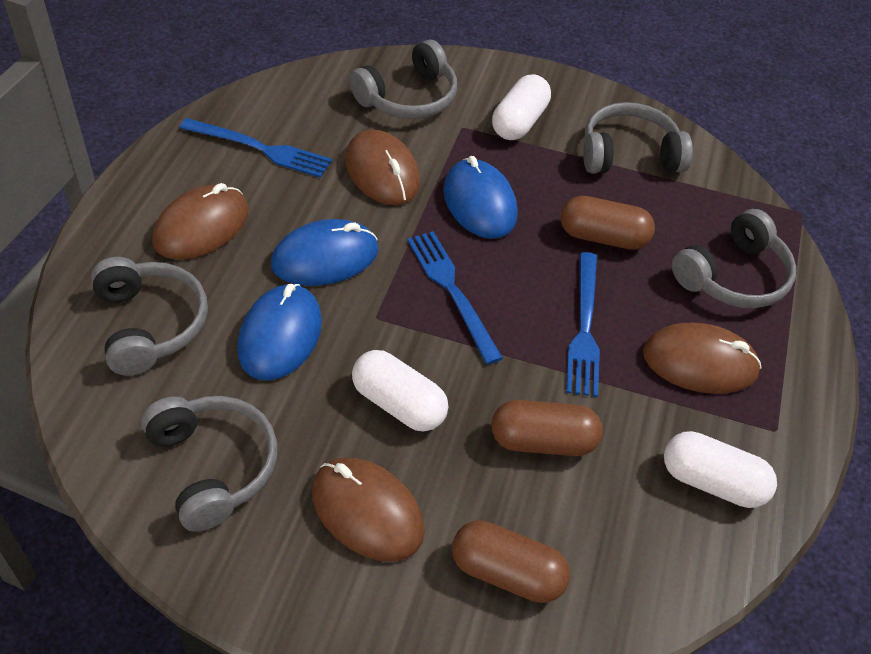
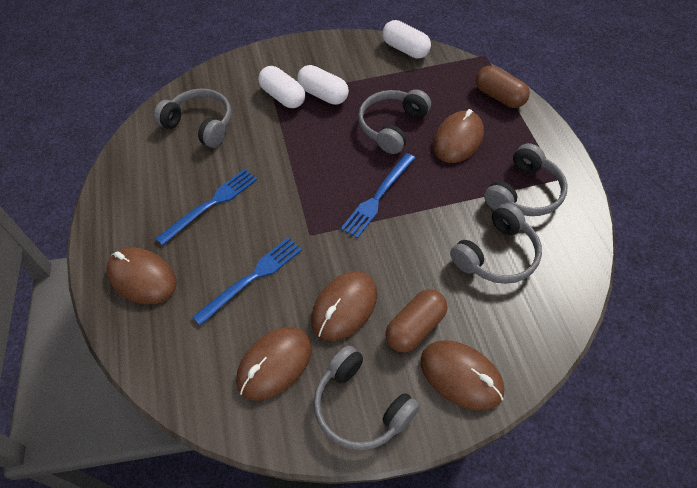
blue mouse: [237,284,322,380] [271,219,379,286] [443,156,518,239] = 3 -> none = 0
brown capsule: [452,520,570,603] [491,400,603,456] [561,196,655,250] = 3 -> [385,289,447,352] [476,66,530,108] = 2
brown mouse: [152,183,249,260] [312,458,425,562] [345,130,420,205] [643,323,762,394] = 4 -> [106,247,177,305] [236,327,312,401] [311,271,377,341] [421,340,504,411] [433,109,484,163] = 5

